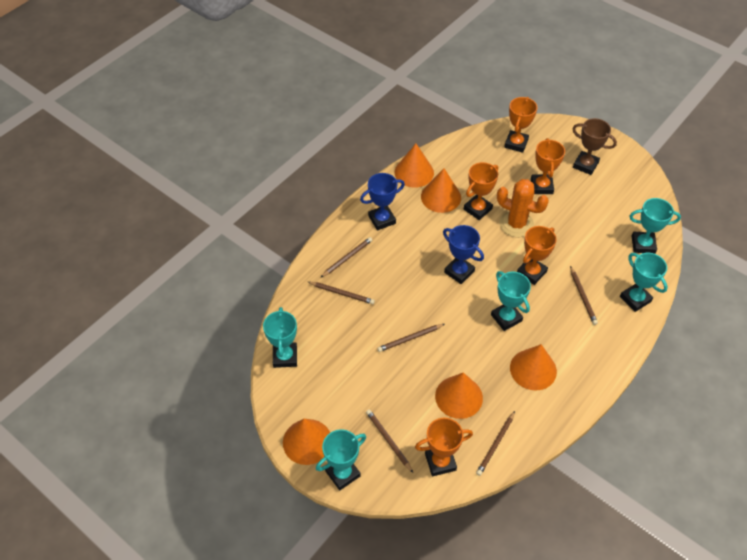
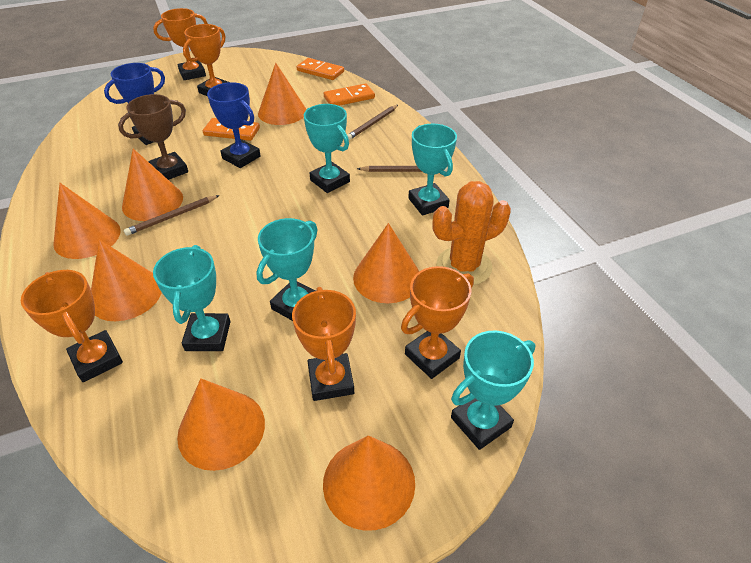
brown pencil: [308,282,375,304] [320,237,372,278] [366,409,413,473] [377,324,444,352] [476,411,515,476] [570,266,598,325] = 6 -> [124,195,220,236] [347,105,398,140] [357,166,448,172] = 3
orange cone: [283,419,330,465] [395,144,434,188] [421,168,461,213] [435,372,483,419] [510,344,557,391] = 5 -> [53,183,121,259] [91,240,162,321] [122,149,183,221] [177,379,265,471] [258,63,306,125] [323,435,415,531] [353,223,419,303] = 7
orange domino: none = 0 -> [203,118,260,141] [296,58,344,80] [324,84,375,106] = 3

